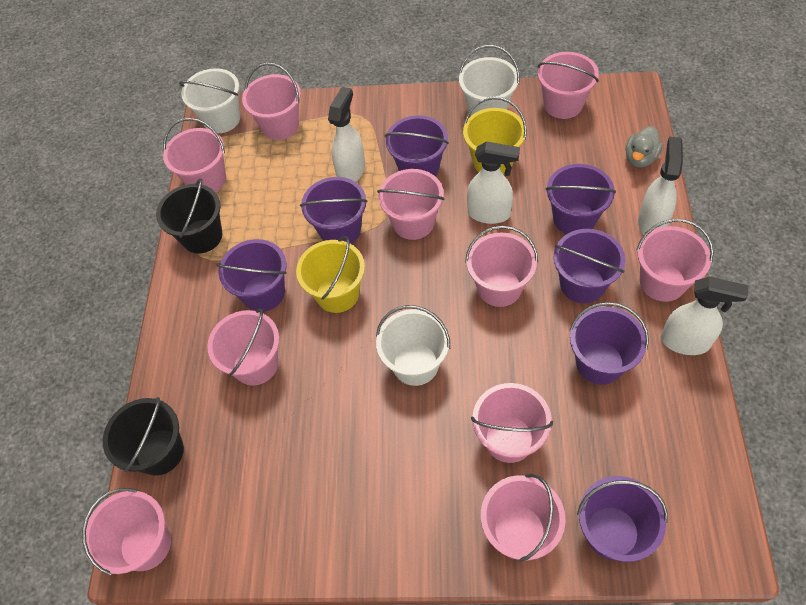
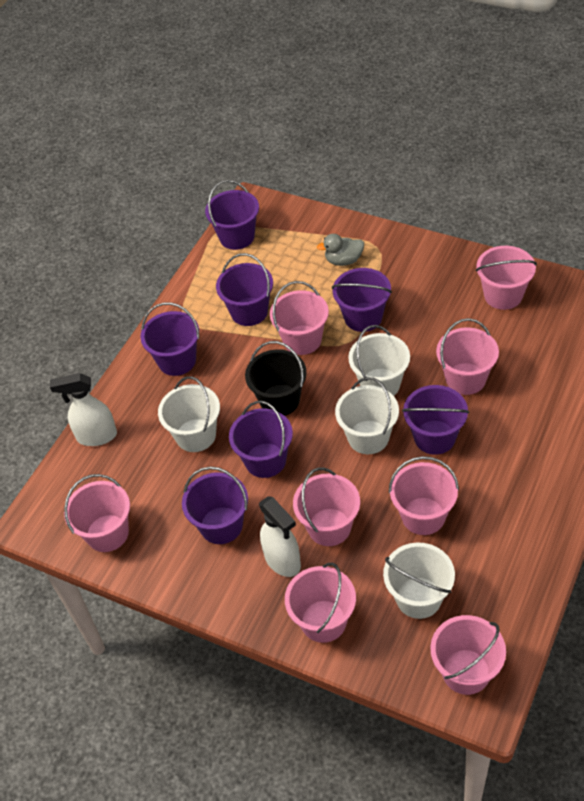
black bucket: [103,397,184,476] [156,178,222,254] = 2 -> [245,341,307,416] = 1
pink bucket: [82,488,171,575] [163,118,226,192] [207,309,279,385] [242,63,301,140] [377,169,445,240] [465,225,538,307] [471,383,553,463] [481,474,566,562] [538,52,599,119] [636,219,714,302] = 10 -> [64,474,130,552] [270,281,329,355] [285,563,356,643] [293,468,360,546] [389,456,459,535] [430,615,506,695] [436,318,499,395] [476,246,537,310] = 8
white bucket: [179,68,240,133] [376,305,450,386] [459,45,520,116] = 3 -> [158,376,220,452] [335,377,399,454] [348,325,410,396] [383,543,455,619] = 4
white spray bottle: [328,87,365,182] [467,141,520,224] [638,137,683,235] [661,277,748,355] = 4 -> [50,373,117,446] [259,496,301,577] = 2
yellow bucket: [296,236,365,313] [463,97,527,175] = 2 -> none = 0

